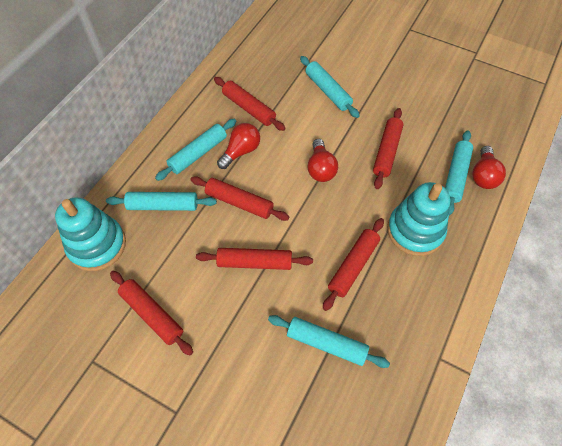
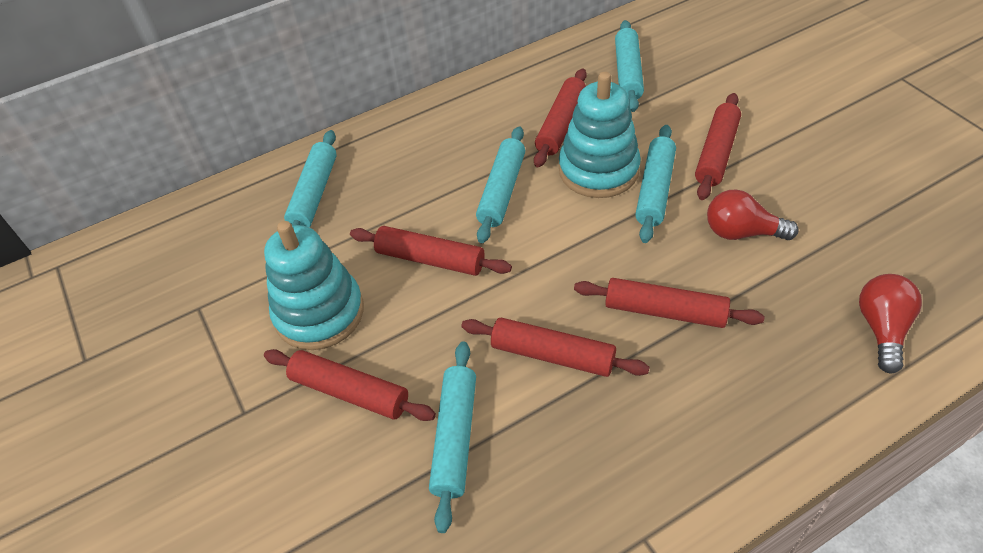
red light bulb: [217,123,260,169] [307,139,338,182] [472,146,506,189] = 3 -> [707,190,799,240] [859,274,922,374] = 2

